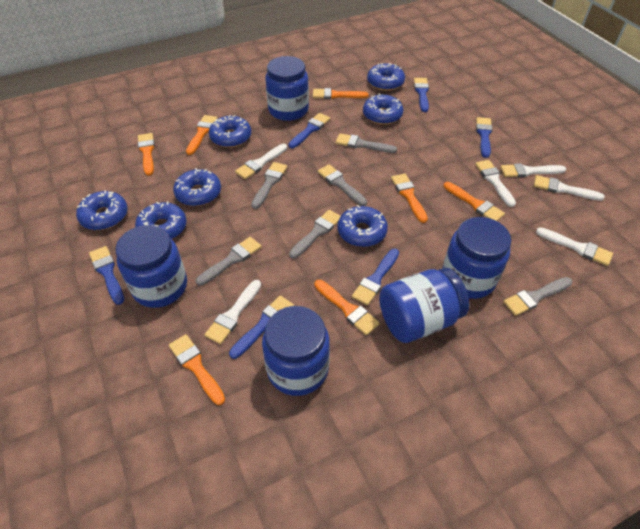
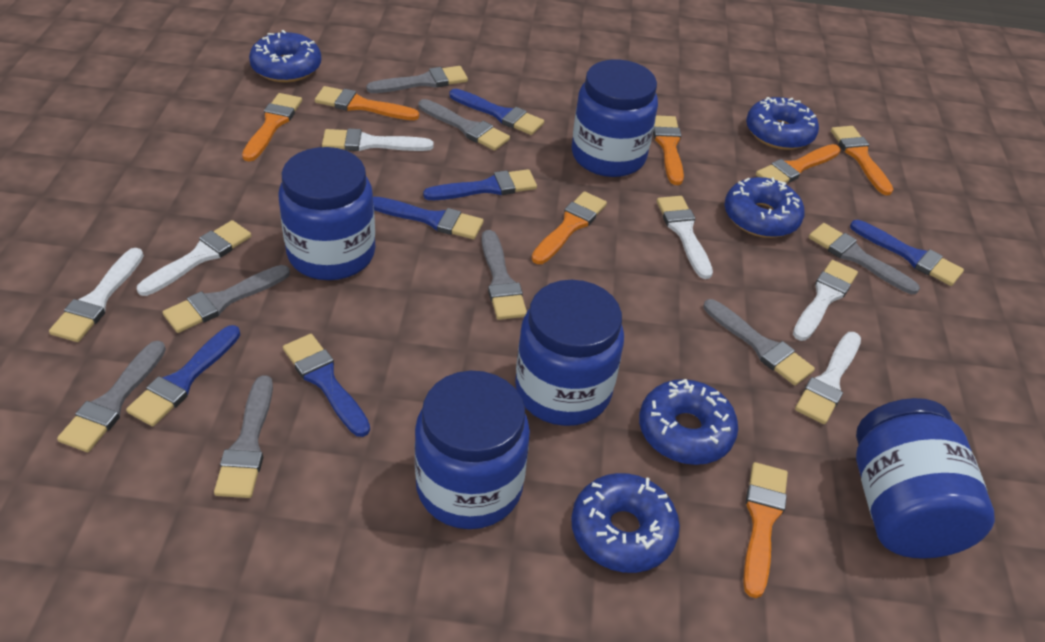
blue donut: [76,190,128,230] [135,201,187,239] [173,168,221,206] [209,115,251,148] [338,205,388,247] [363,94,403,125] [367,63,405,91] = 7 -> [249,30,321,82] [571,473,680,573] [639,379,738,465] [724,177,805,238] [746,97,819,150] = 5
grey brush: [196,237,261,286] [251,162,287,209] [289,210,340,258] [318,164,367,206] [336,133,397,153] [503,277,572,316] = 6 -> [57,341,166,452] [162,265,290,333] [214,375,273,498] [366,66,468,93] [419,99,510,151] [482,230,527,320] [703,299,815,386] [809,223,920,294] = 8

